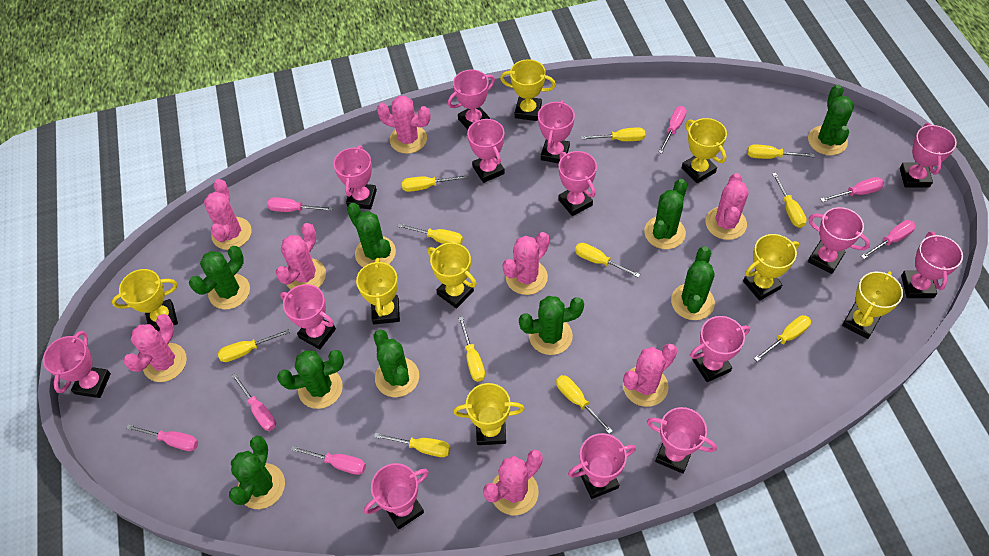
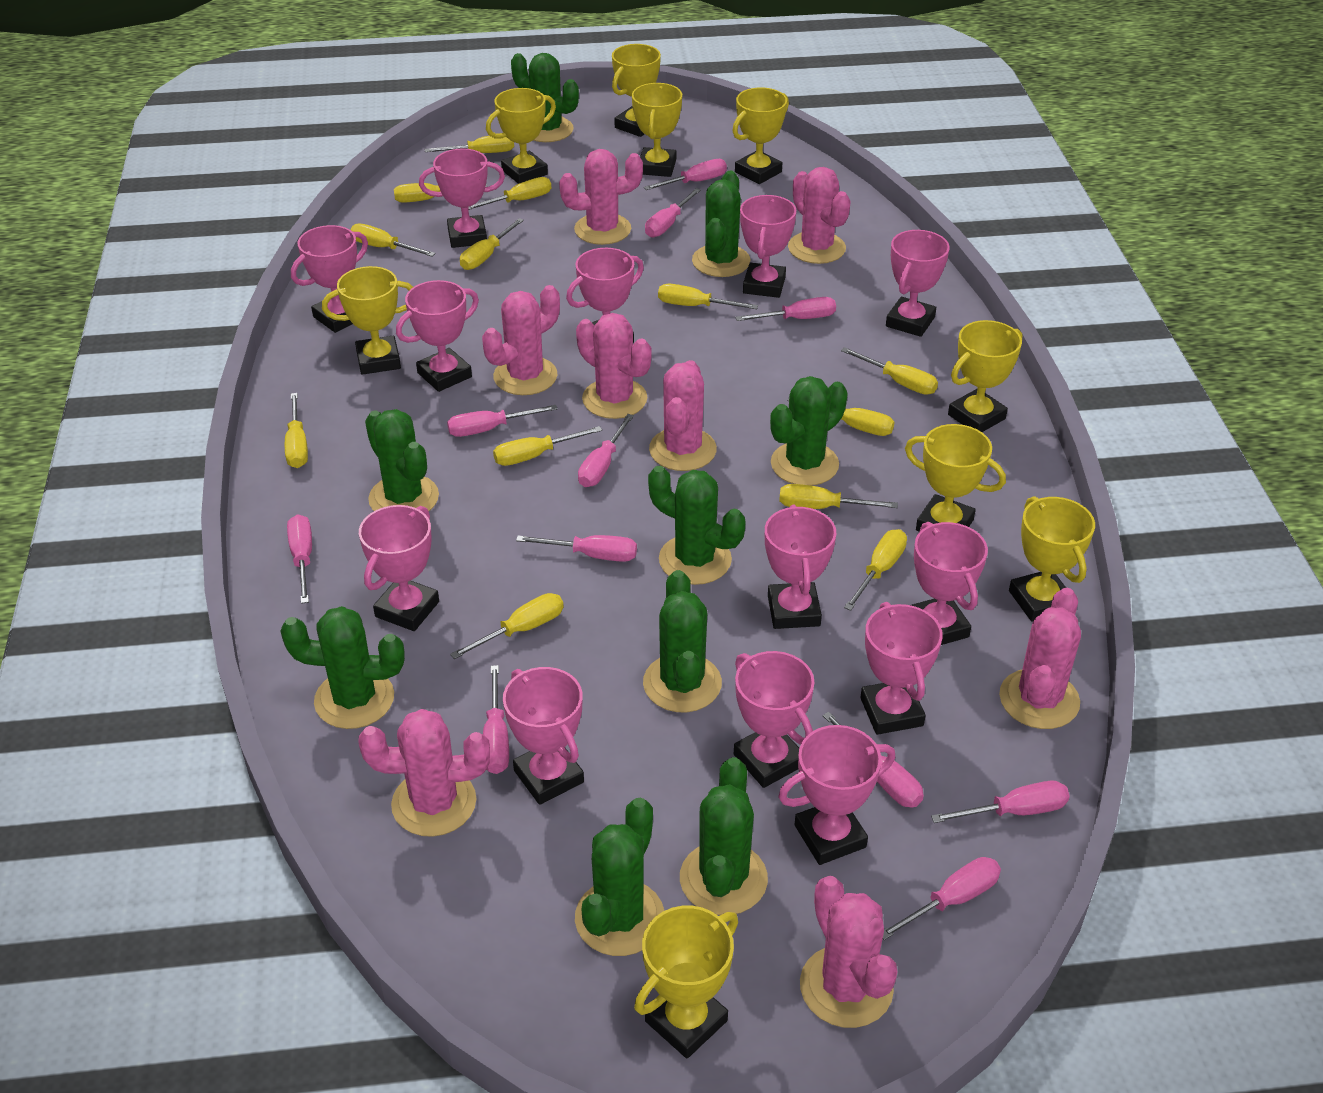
pink screwdriver: [126,424,198,451] [232,373,276,431] [267,197,333,212] [291,446,366,475] [658,106,687,154] [821,177,884,202] [861,220,916,259] = 7 -> [287,514,312,604] [447,405,558,437] [483,665,509,774] [516,535,637,562] [578,414,634,487] [644,159,727,190] [645,188,701,237] [735,297,836,321] [822,712,924,808] [883,857,1001,940] [931,781,1070,823] = 11
pink trophy: [43,331,111,398] [280,284,336,349] [333,145,377,209] [364,463,429,530] [448,69,495,130] [467,119,505,183] [538,100,575,164] [558,151,597,216] [568,433,636,499] [647,407,717,474] [690,316,750,382] [808,207,870,274] [900,123,957,188] [901,231,963,298] = 14 -> [291,225,368,333] [359,505,439,631] [396,280,479,392] [419,148,505,248] [503,667,584,805] [566,248,644,343] [734,651,815,788] [740,195,796,298] [765,505,836,629] [778,725,895,865] [860,602,943,735] [886,230,950,337] [911,522,988,645] = 13
yellow screwdriver: [218,329,290,362] [374,433,451,457] [397,223,463,244] [402,175,467,192] [458,316,485,382] [556,375,612,434] [575,243,640,277] [581,127,645,141] [747,144,815,159] [754,315,811,361] [772,173,807,228] = 11 -> [285,393,308,468] [350,224,436,257] [394,183,487,203] [425,136,514,153] [450,593,564,659] [460,218,524,270] [469,177,551,210] [493,426,602,466] [658,284,758,309] [779,484,898,509] [787,398,894,436] [841,347,938,395] [844,529,907,611] = 13
yellow trophy: [112,269,178,331] [356,258,400,324] [428,243,477,309] [453,383,524,445] [500,59,556,121] [682,118,727,183] [743,234,799,301] [842,271,903,339] = 8 -> [322,266,413,375] [486,88,556,184] [612,44,661,137] [632,83,682,177] [634,906,738,1059] [732,88,789,184] [905,424,1006,531] [948,320,1022,432] [1009,496,1095,622] = 9

